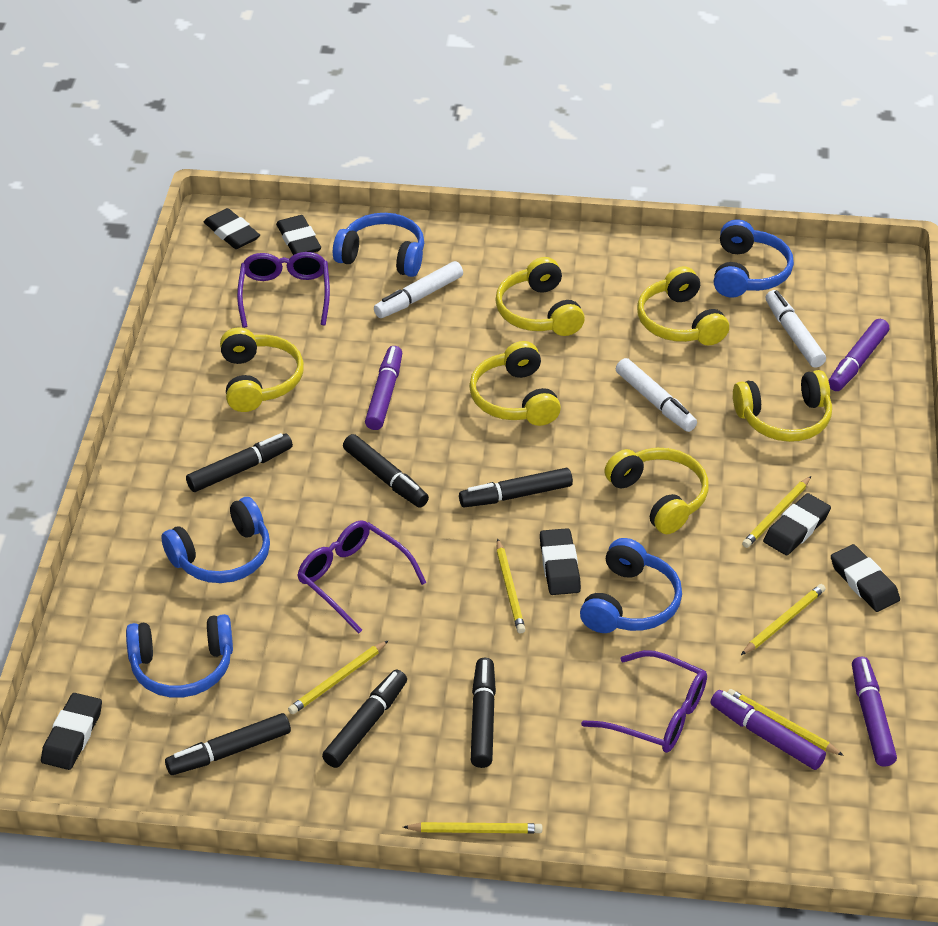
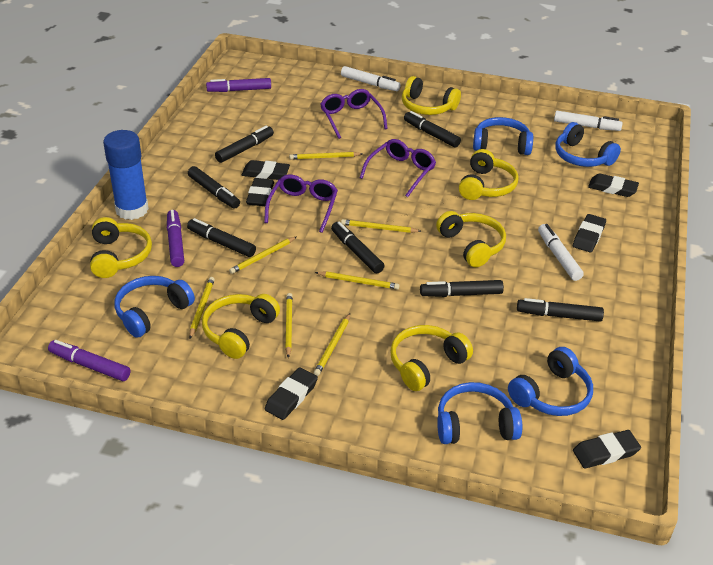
black marker: [165,713,291,775] [186,433,293,492] [322,670,407,768] [343,434,429,508] [459,468,573,507] [471,658,496,768] = 6 -> [187,218,256,257] [188,166,240,208] [215,126,274,163] [331,222,384,273] [404,111,461,148] [420,280,504,297] [517,298,604,322] = 7
blue glue stick: none = 0 -> [103,130,149,220] = 1
purple marker: [365,346,402,430] [710,690,826,770] [829,319,889,391] [852,657,897,767] = 4 -> [48,340,130,381] [167,210,184,267] [206,78,271,92] = 3
yellow pencil: [288,640,389,714] [403,822,542,833] [497,538,526,633] [727,689,844,756] [741,584,826,655] [742,476,811,548] = 6 -> [189,277,215,338] [229,237,296,274] [285,293,293,358] [289,152,362,159] [314,313,350,376] [315,272,400,290] [341,219,421,233] = 7

